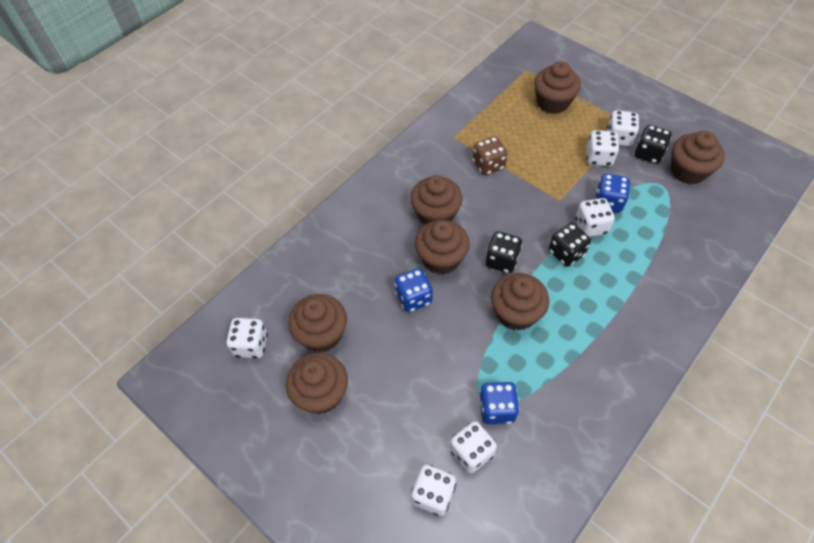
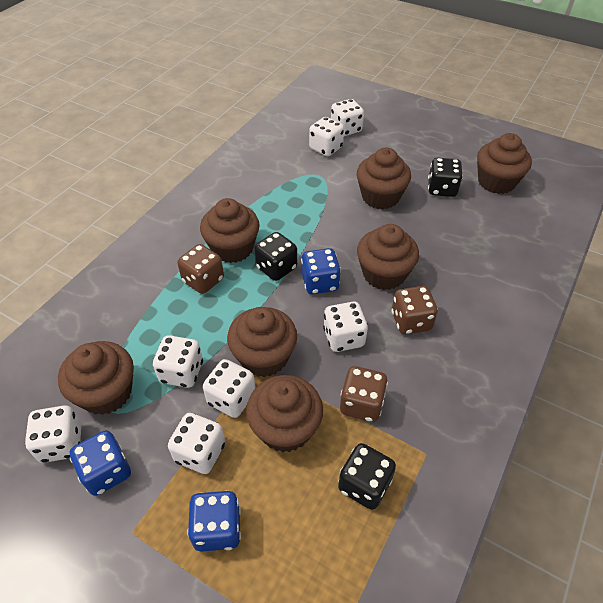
brown dice: [473,136,508,175] = 1 -> [177,244,224,294] [340,366,388,422] [391,286,438,334] = 3
white dice: [226,318,268,358] [411,465,456,516] [450,421,497,473] [575,198,615,237] [586,130,620,166] [607,110,639,146] = 6 -> [25,405,81,463] [153,335,203,388] [168,413,225,474] [203,359,255,418] [309,117,344,156] [323,302,368,352] [331,99,364,136] = 7

